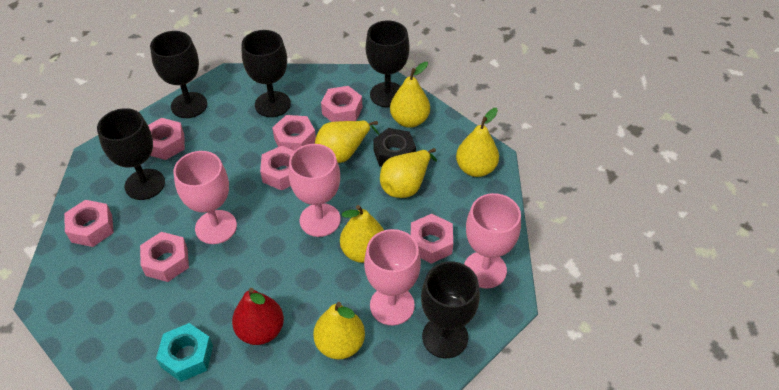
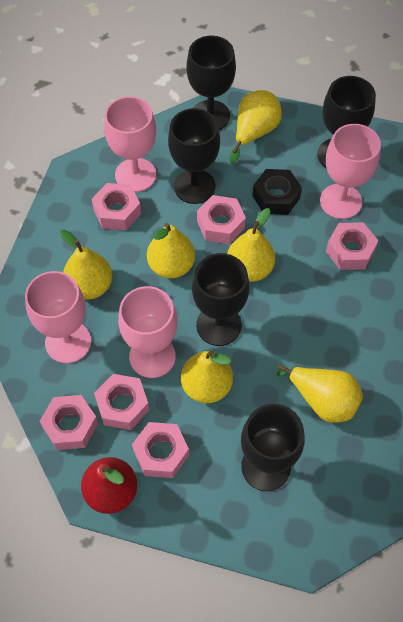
pink nut: [64,200,114,247] [140,232,189,282] [148,118,185,160] [260,146,294,191] [272,115,316,151] [321,86,363,122] [411,214,453,264] = 7 -> [40,395,98,450] [91,183,141,230] [94,374,149,430] [132,422,189,478] [197,195,246,244] [326,222,379,270] = 6
turquoise nut: [156,323,213,382] = 1 -> none = 0

